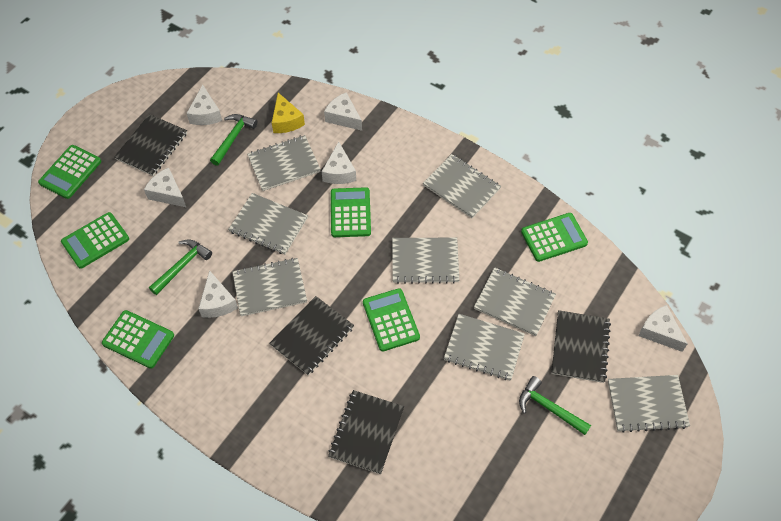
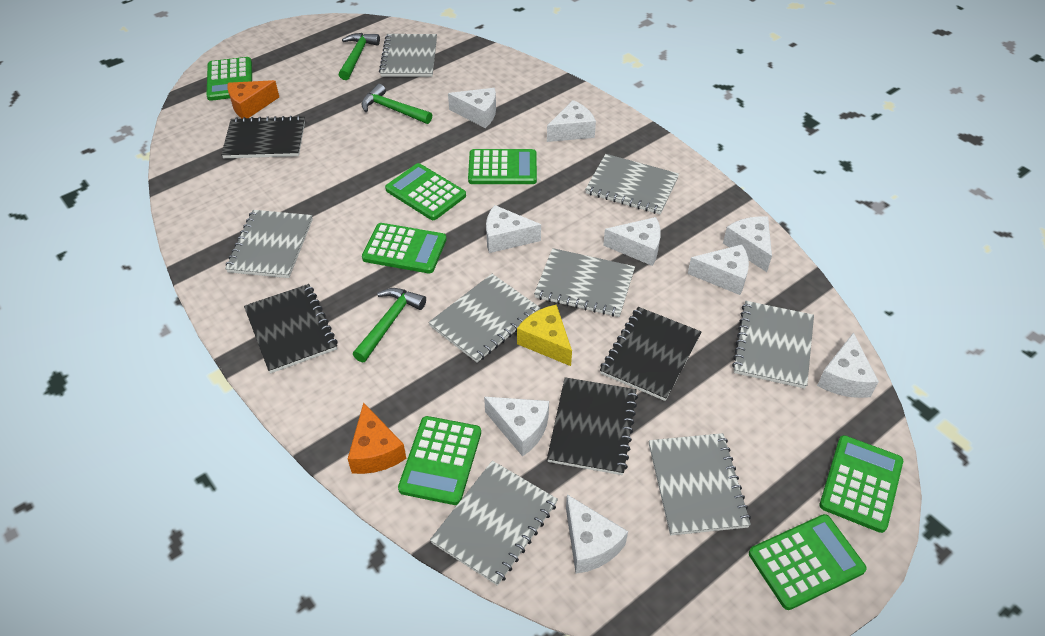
green calculator: [38,145,101,199] [61,212,129,269] [102,310,174,369] [331,187,371,237] [363,288,420,352] [521,213,588,262] = 6 -> [206,57,252,101] [362,223,446,273] [385,163,466,220] [398,416,481,505] [468,149,537,184] [749,514,867,610] [819,435,903,533] = 7
orange cheese: none = 0 -> [227,80,279,118] [348,403,406,474] = 2
white cheese: [144,167,187,208] [187,85,222,125] [198,270,238,318] [322,142,356,184] [324,92,362,131] [638,305,688,352] = 6 -> [448,88,496,128] [484,397,549,457] [486,205,541,253] [547,100,596,142] [566,495,628,574] [603,217,661,266] [688,245,749,295] [723,216,772,272] [817,332,879,398] = 9

